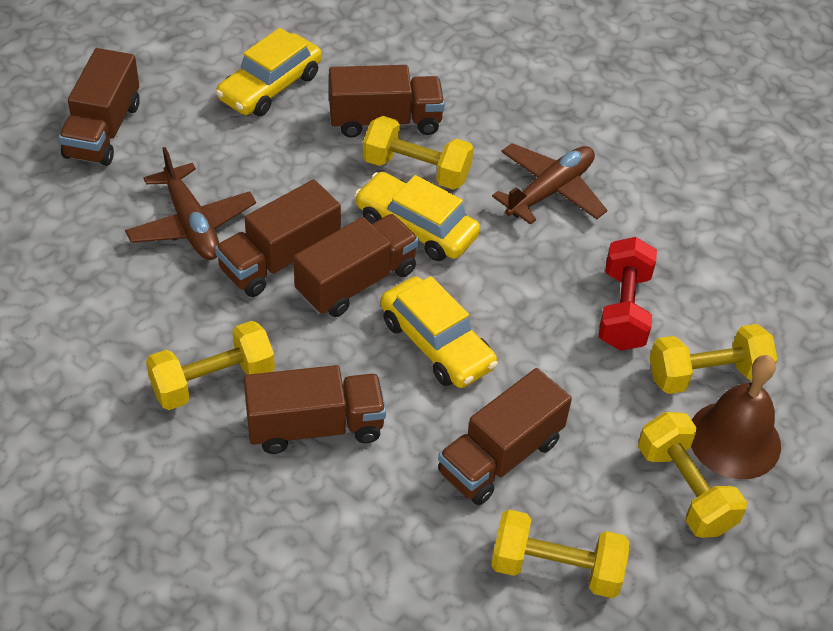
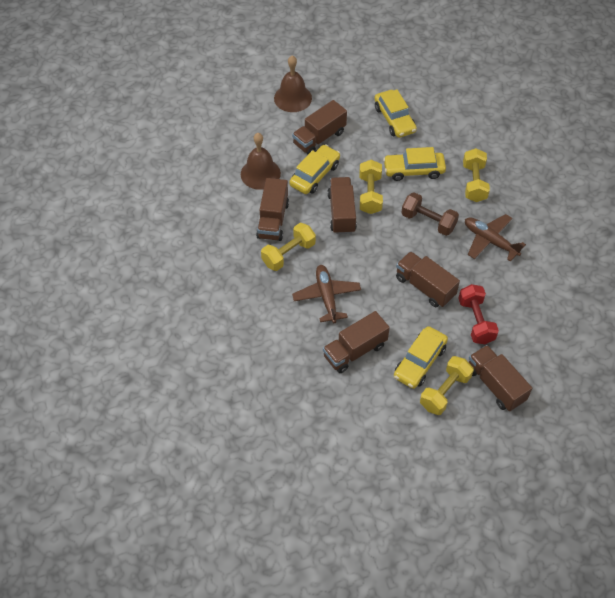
brown bell: [691,355,781,479] = 1 -> [241,133,281,190] [274,56,312,112] = 2
brown dumbbell: none = 0 -> [401,192,459,236] = 1
yellow car: [216,28,322,116] [355,172,480,261] [380,276,498,388] = 3 -> [289,145,340,194] [374,89,417,138] [383,147,446,181] [394,326,448,389] = 4
yellow dumbbell: [146,321,275,410] [363,116,474,190] [491,510,629,598] [638,412,747,538] [650,324,778,394] = 5 -> [261,223,316,271] [359,160,383,214] [420,356,474,415] [463,148,490,202] = 4

